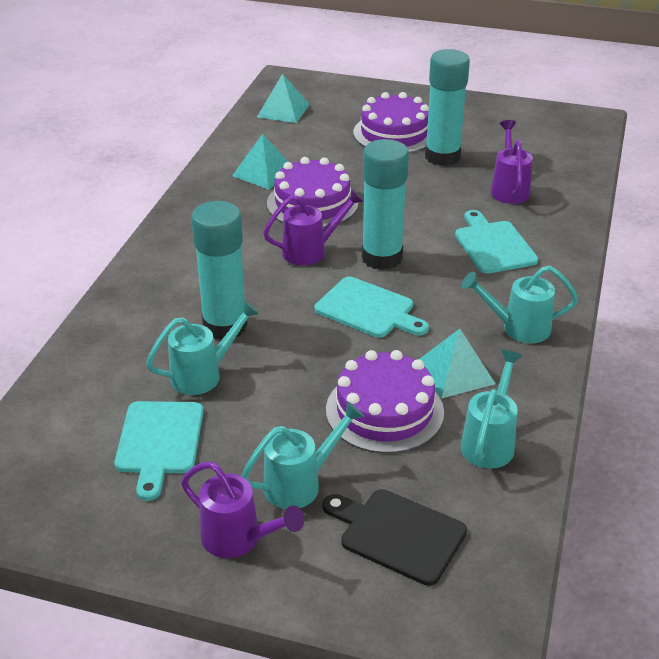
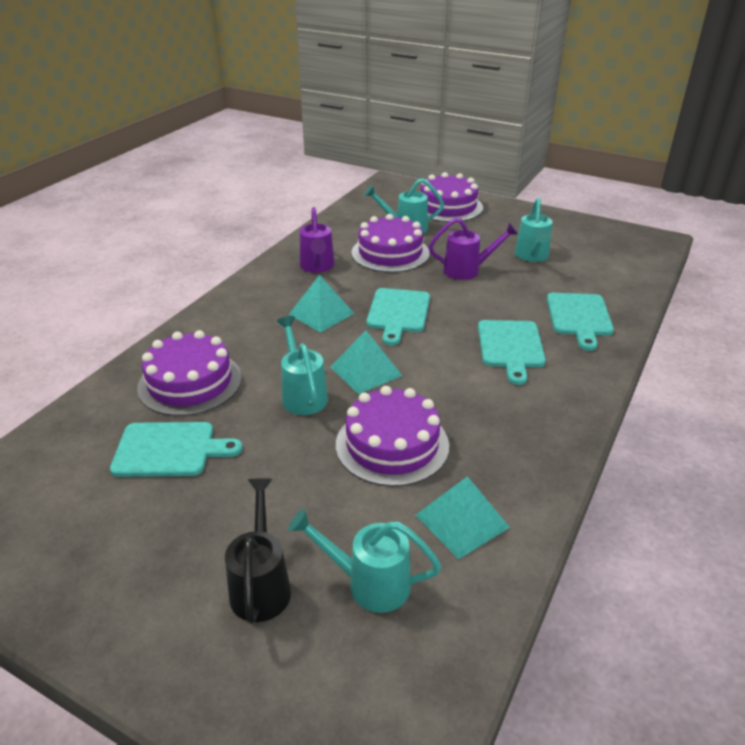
black cutting board: [323,489,467,586] = 1 -> none = 0
black watering can: none = 0 -> [225,478,291,624] = 1
purple cake: [267,157,358,228] [326,350,444,454] [353,92,429,153] = 3 -> [137,330,242,416] [336,386,449,487] [351,214,430,273] [420,172,483,222] = 4
purple watering can: [181,462,304,558] [263,189,364,266] [491,120,533,204] = 3 -> [300,207,334,273] [429,218,518,280] = 2
turquoise cutting board: [114,401,203,501] [315,277,429,338] [455,210,538,274] = 3 -> [110,422,243,477] [366,288,430,346] [478,320,546,385] [547,293,614,351] = 4
turquoise glue stick: [191,201,247,340] [362,139,409,270] [425,49,470,166] = 3 -> none = 0

